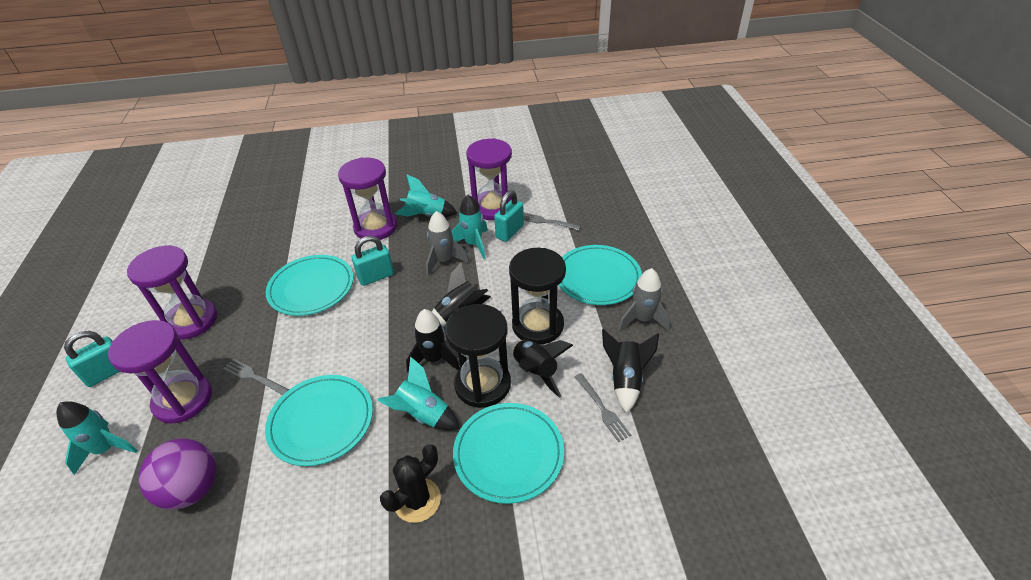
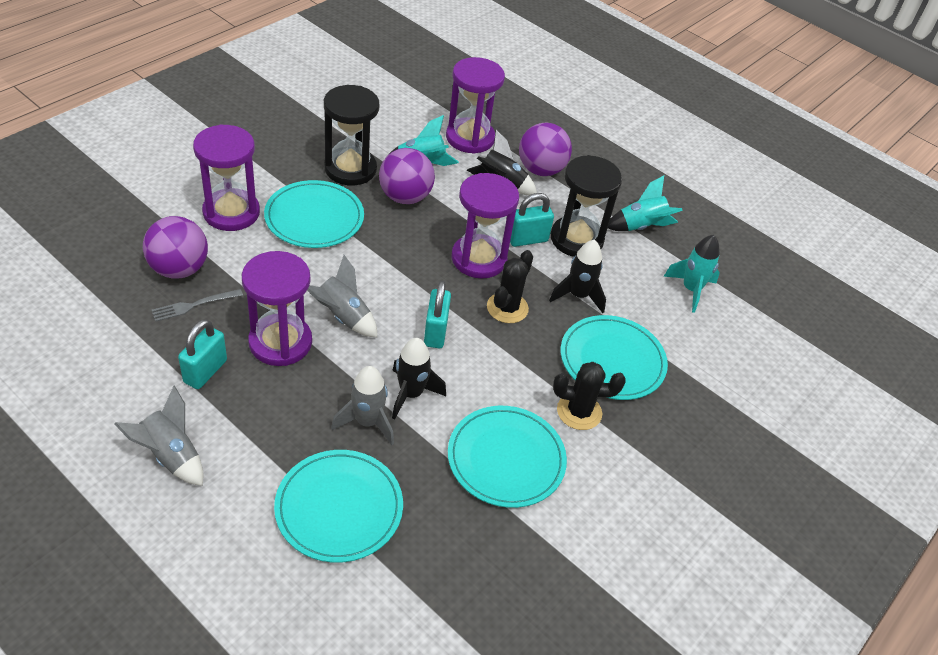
black cactus: [380,444,441,523] = 1 -> [487,250,533,323] [553,362,626,430] = 2
black rocket: [406,309,460,373] [432,262,491,327] [511,340,573,398] [602,329,659,413] = 4 -> [392,338,446,419] [467,130,537,195] [549,240,606,313] = 3
grey fork: [223,359,289,395] [524,212,581,231] [575,373,631,442] = 3 -> [151,289,243,322] = 1
grey rocket: [426,211,469,276] [618,268,670,331] = 2 -> [114,386,203,486] [307,255,377,337] [331,366,394,445] = 3
purple ball: [139,439,217,510] = 1 -> [143,216,208,278] [379,148,435,204] [519,123,572,176] = 3
turquoise rocket: [56,401,138,475] [377,356,460,430] [395,174,457,217] [452,195,488,259] = 4 -> [387,115,459,166] [608,176,683,231] [664,235,720,313] = 3

